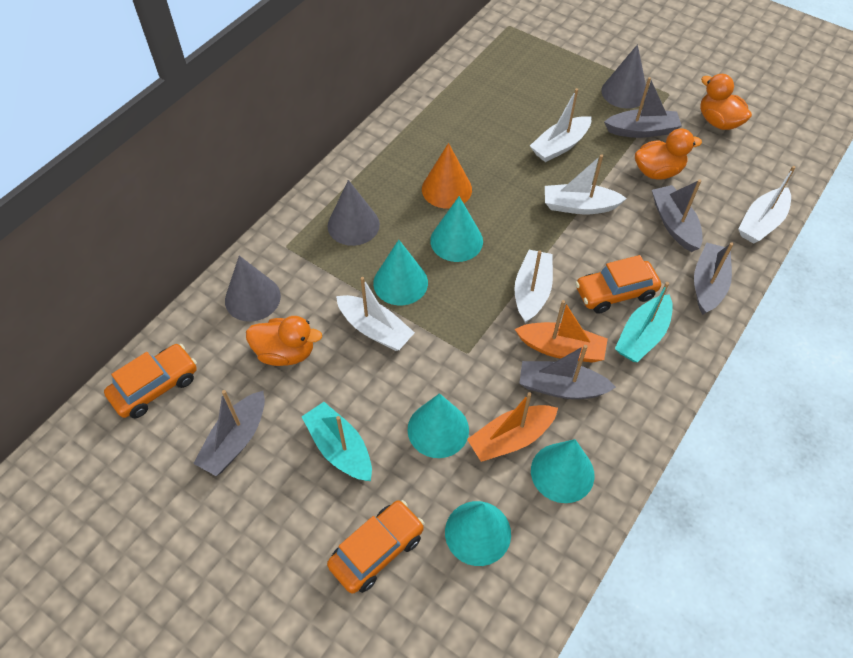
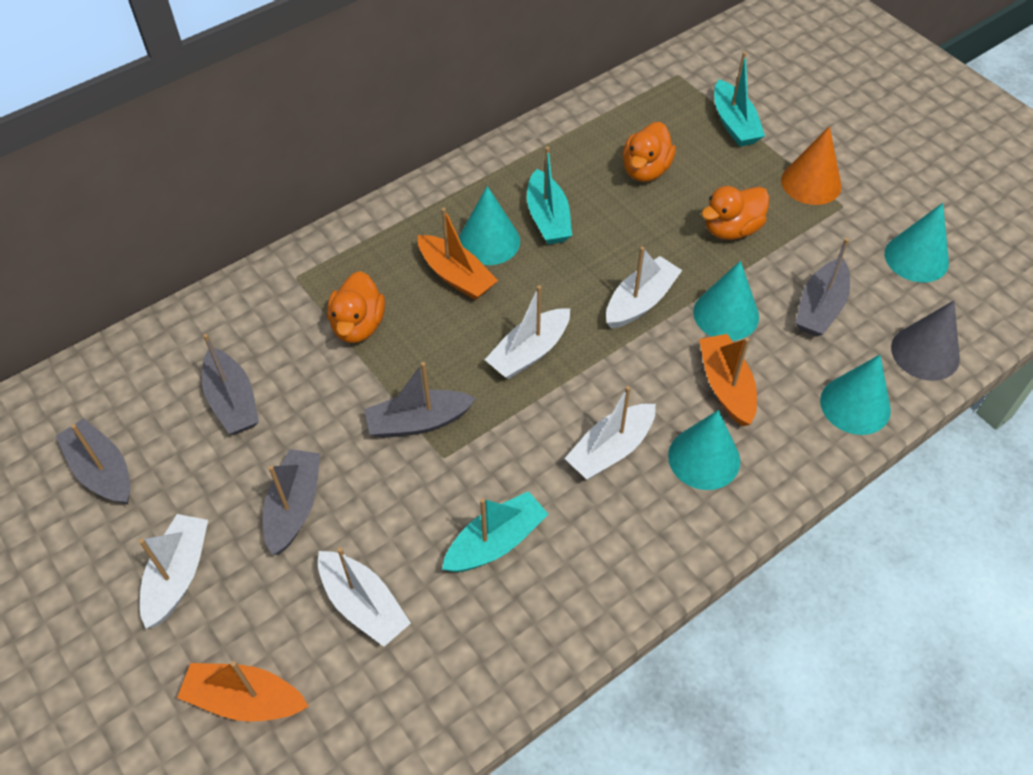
grey cone: [225,256,281,322] [327,180,380,246] [601,44,647,109] = 3 -> [891,301,960,381] = 1
orange boat: [467,392,558,462] [515,300,608,363] = 2 -> [177,661,309,722] [418,208,498,300] [699,334,757,426] = 3
orange car: [104,344,197,418] [327,500,424,594] [575,255,661,314] = 3 -> none = 0
turquoise boat: [302,402,372,481] [615,282,673,362] = 2 -> [442,491,549,572] [527,146,572,245] [714,52,765,147] = 3

